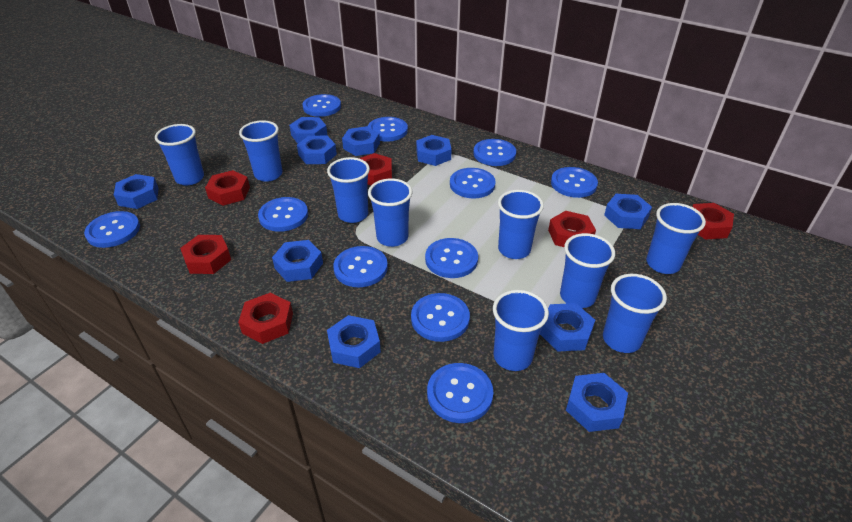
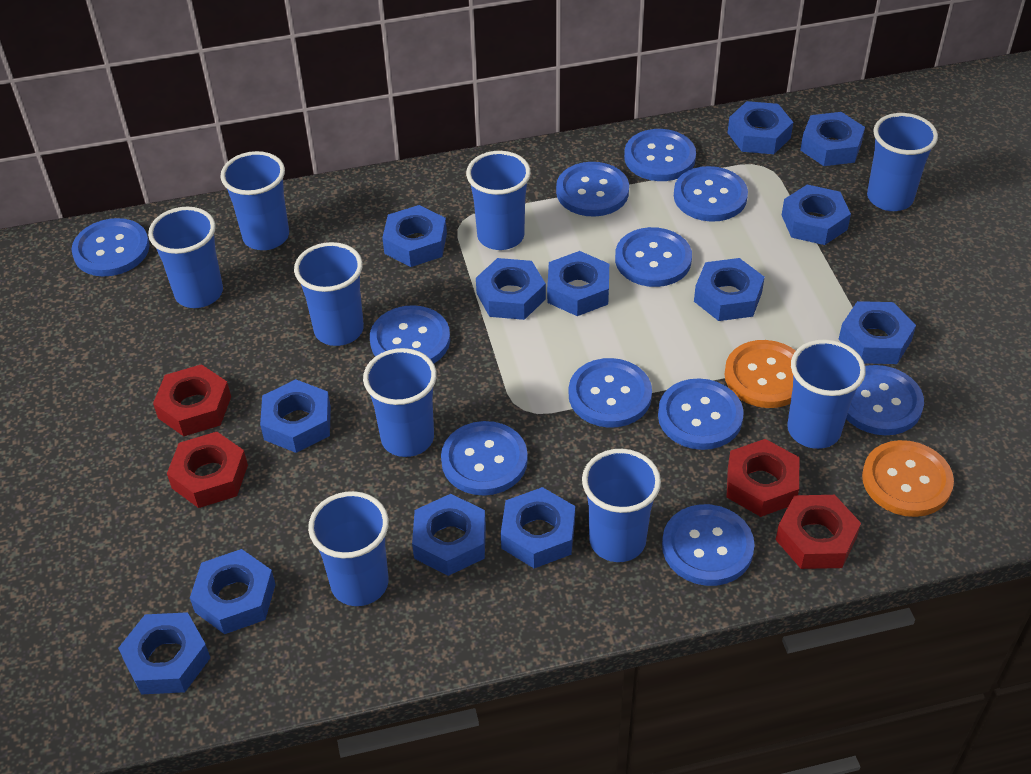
blue nut: [114,174,158,209] [272,240,323,282] [289,117,328,144] [297,136,337,164] [327,315,381,368] [342,126,380,156] [416,135,452,166] [540,303,595,351] [566,373,628,432] [604,194,652,229] = 10 -> [118,612,210,695] [190,549,276,634] [260,379,331,453] [382,205,447,267] [412,494,486,576] [476,258,546,320] [501,487,575,568] [547,251,609,316] [694,258,765,321] [728,101,793,154] [782,184,851,245] [800,112,865,166] [838,301,916,364] = 13
orange button: none = 0 -> [724,340,796,408] [862,440,954,517] = 2
red nut: [180,235,231,274] [205,170,250,206] [238,293,293,344] [359,153,392,185] [548,211,596,247] [692,203,734,240] = 6 -> [153,364,231,436] [167,432,248,508] [726,439,799,517] [775,495,861,569] = 4

